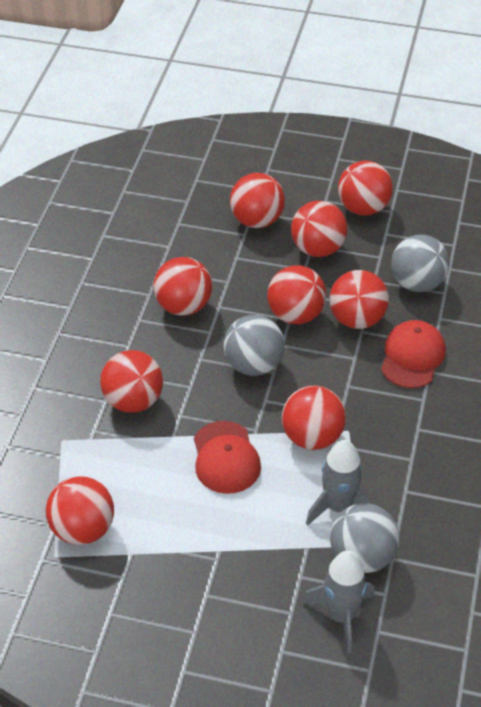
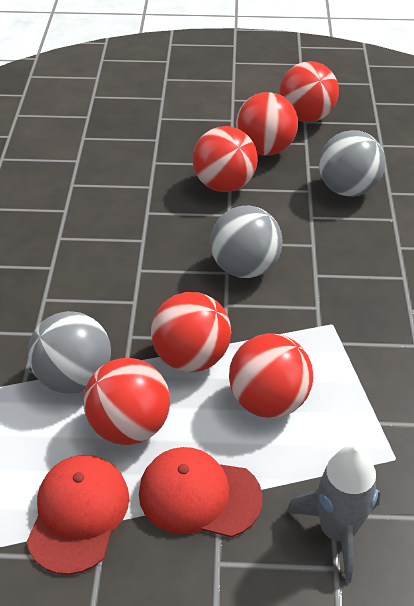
grey rocket: [303,550,374,653] [306,440,371,526] = 2 -> [286,444,380,583] = 1
red ball: [46,476,114,545] [100,350,163,413] [153,257,212,316] [230,173,285,228] [267,265,326,324] [282,385,346,450] [291,201,347,257] [329,270,389,329] [338,161,393,216] = 9 -> [83,358,170,445] [151,292,231,372] [193,126,258,192] [229,334,313,418] [236,92,298,156] [280,61,339,122] = 6

